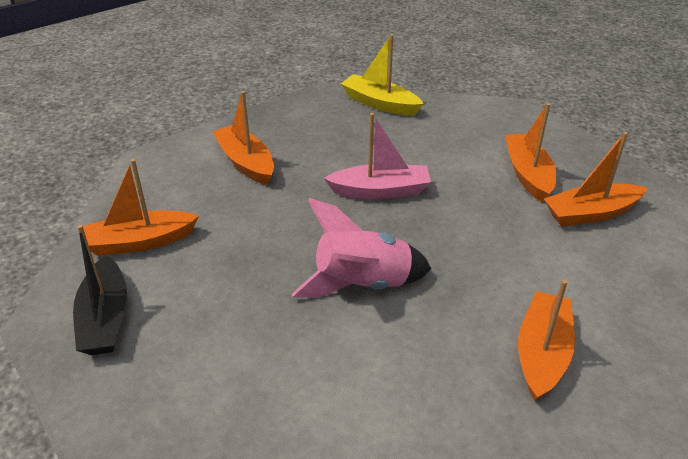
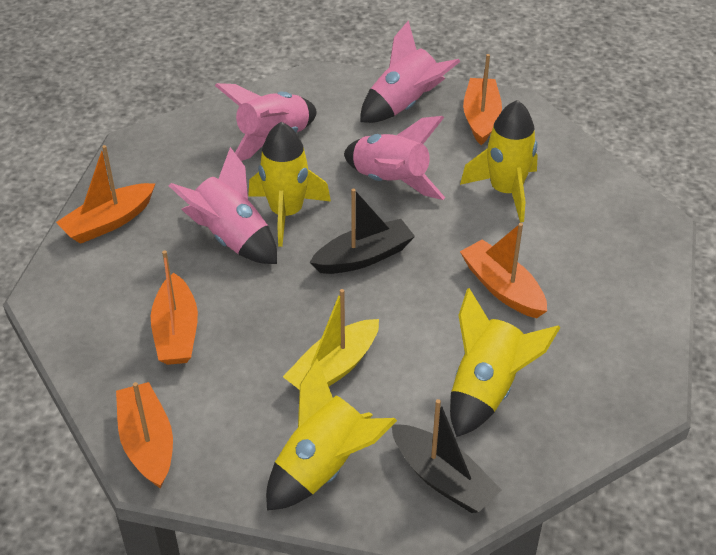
black boat: [73,225,127,355] = 1 -> [309,188,415,274] [392,399,502,513] = 2
pink boat: [324,113,431,199] = 1 -> none = 0
pink rocket: [292,198,431,297] = 1 -> [169,147,277,264] [215,83,317,161] [344,116,445,200] [360,20,460,123] = 4
yellow rocket: none = 0 -> [248,122,331,247] [266,358,397,511] [450,288,561,437] [460,100,538,223] = 4

